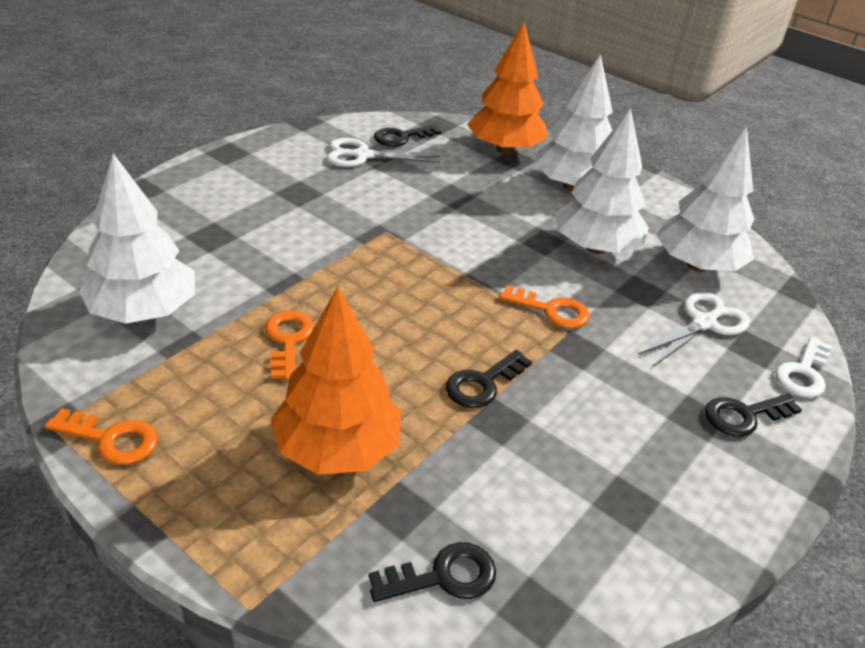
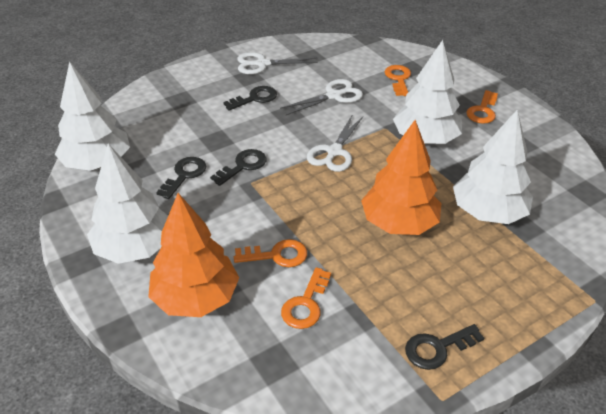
orange key: [45,408,158,465] [265,311,314,380] [499,285,589,329] = 3 -> [234,239,307,267] [281,267,331,329] [385,65,411,96] [466,90,498,124] = 4
white key: [775,337,832,398] = 1 -> none = 0
white scissors: [327,138,440,167] [638,292,750,367] = 2 -> [237,52,318,74] [280,79,363,115] [307,116,363,172] = 3

